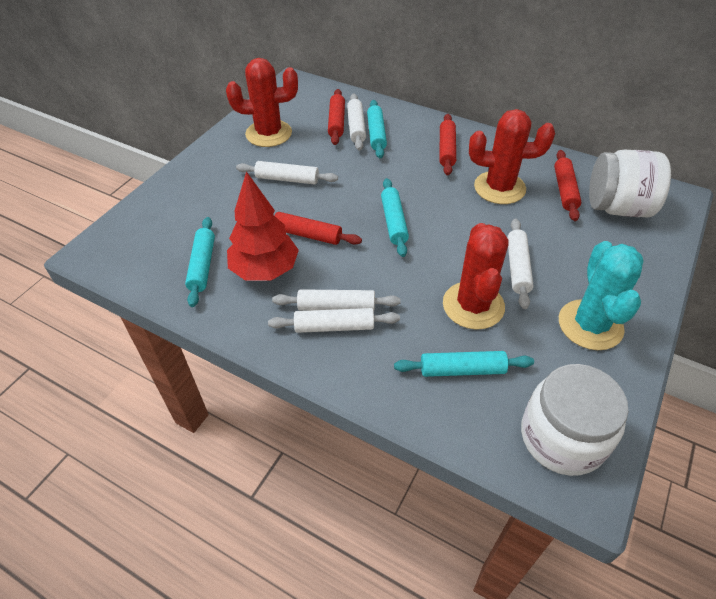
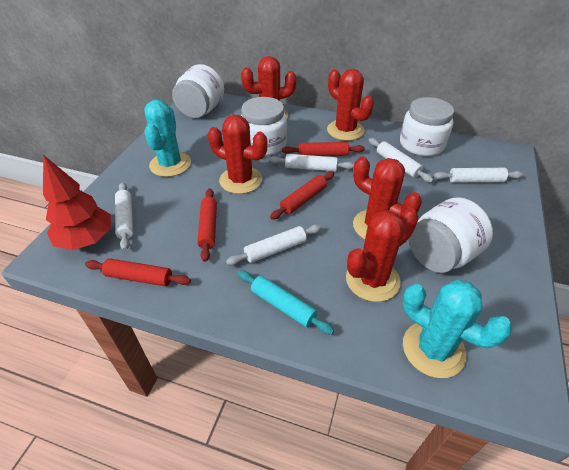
red cactus: [226,58,298,147] [443,223,509,330] [469,109,555,204] = 3 -> [208,115,267,194] [241,56,297,118] [327,69,374,141] [346,208,419,302] [353,156,422,239] = 5
turquoise cactus: [559,241,644,350] = 1 -> [144,100,191,177] [402,280,513,378] = 2
turquoise rolling pin: [185,217,215,307] [367,100,387,158] [381,178,409,257] [394,351,534,377] = 4 -> [238,270,334,335] = 1
white jar: [521,364,629,476] [589,149,671,218] = 2 -> [172,64,224,118] [241,97,287,156] [400,97,454,156] [409,197,493,273] = 4

